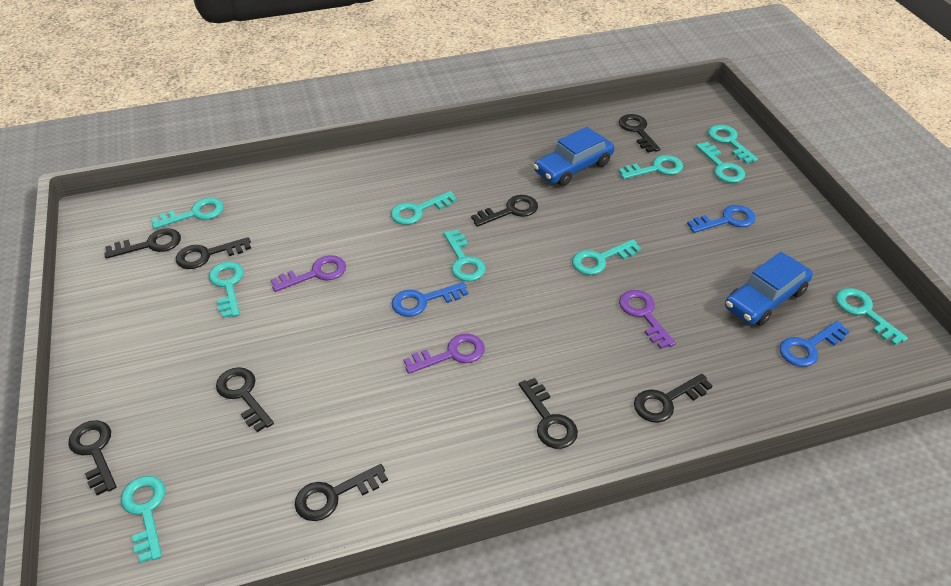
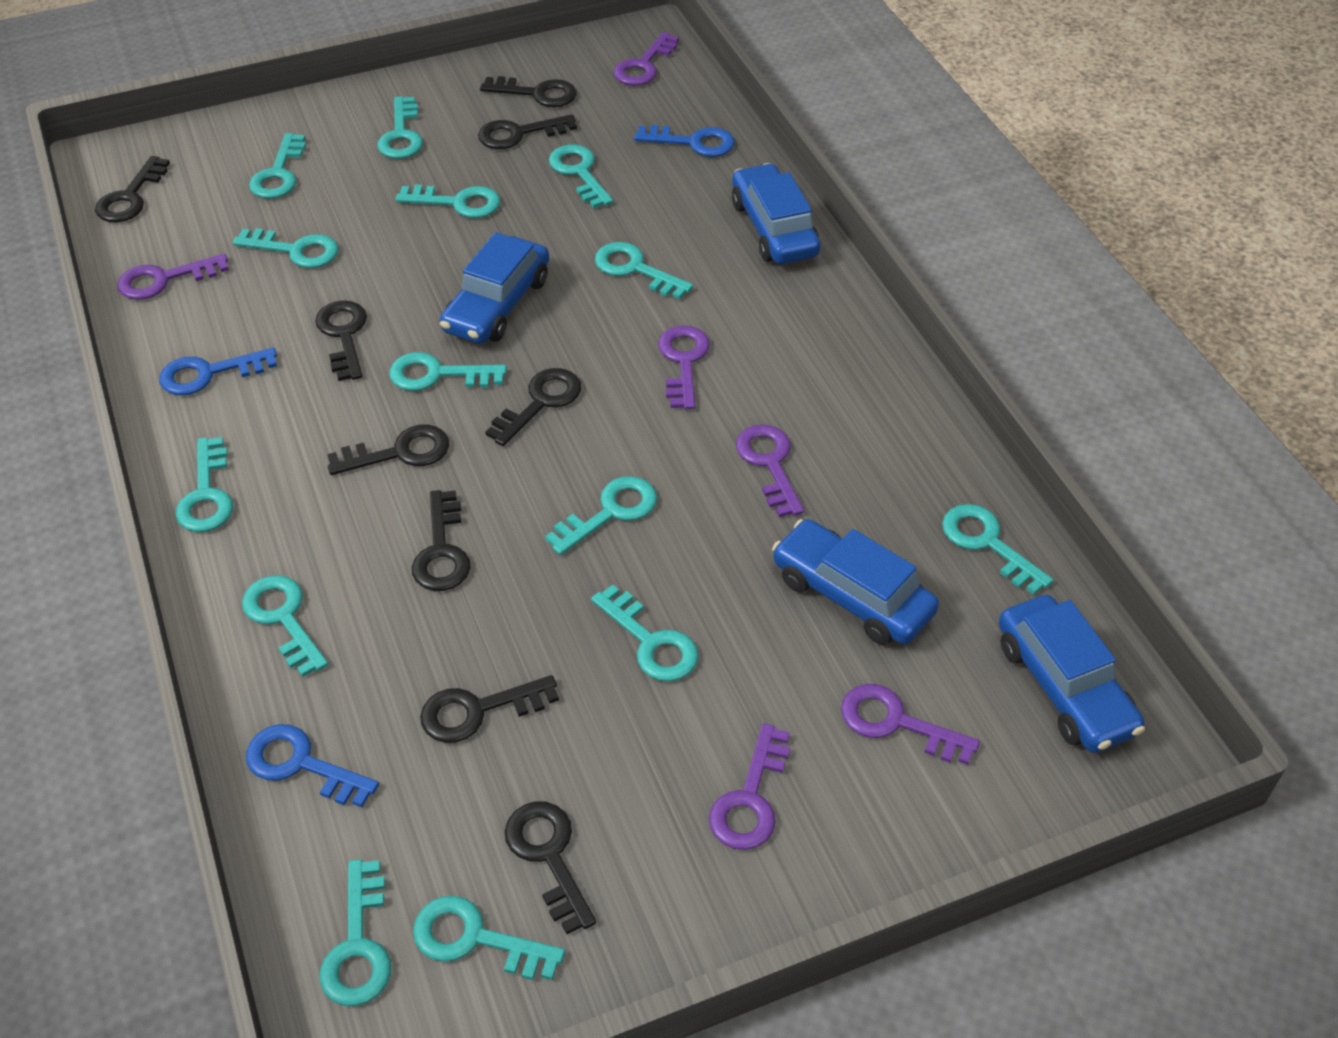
blue car: [533,127,614,186] [725,252,813,326] = 2 -> [440,232,549,344] [732,163,821,264] [772,519,939,645] [999,595,1145,753] = 4
purple key: [271,255,346,292] [404,334,485,374] [619,290,676,349] = 3 -> [117,253,229,300] [614,32,679,86] [658,325,710,409] [709,723,790,850] [736,424,804,517] [841,684,980,765] = 6
turquoise key: [121,476,165,563] [151,198,224,229] [208,262,244,318] [391,191,457,225] [444,230,486,282] [572,239,641,275] [619,155,683,179] [696,142,745,183] [708,125,758,164] [836,288,908,345] = 10 -> [176,437,233,532] [233,228,339,268] [242,575,328,677] [249,133,306,199] [320,859,391,1006] [378,96,423,159] [389,352,507,391] [396,185,500,218] [413,896,565,980] [545,476,657,555] [549,145,613,208] [591,584,699,681] [595,242,693,299] [942,504,1053,595] = 14

